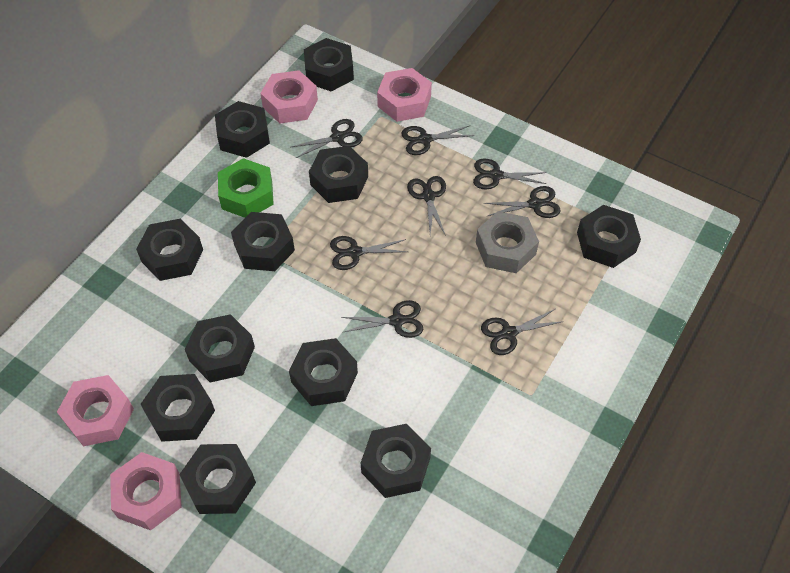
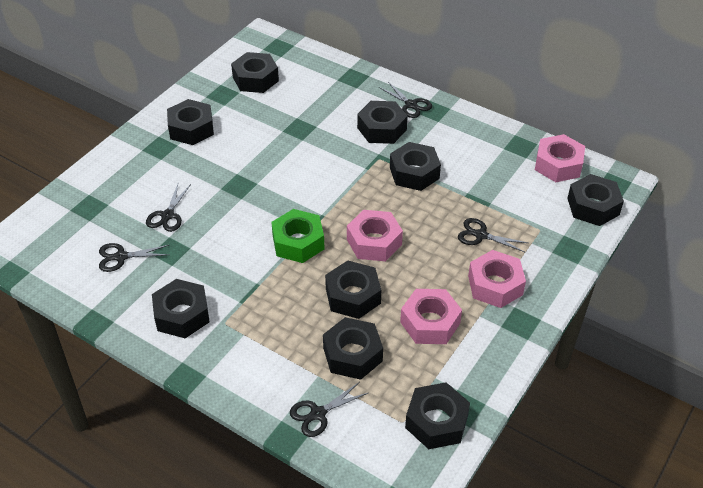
black nut: [136,219,203,281] [141,374,215,442] [179,444,256,514] [185,314,255,382] [215,101,270,158] [231,212,295,271] [289,338,358,406] [304,38,354,92] [309,146,368,203] [361,424,431,498] [577,205,641,268] = 11 -> [152,279,210,338] [167,99,214,145] [231,52,279,93] [323,317,383,380] [325,260,381,319] [357,101,408,144] [390,142,441,191] [405,382,470,449] [567,174,624,226] = 9
black scissors: [291,119,363,158] [330,236,408,270] [341,300,423,338] [401,125,474,155] [407,176,446,236] [473,159,547,189] [481,309,563,355] [484,186,561,218] = 8 -> [99,243,169,272] [146,184,191,232] [290,382,368,437] [379,82,432,118] [458,218,528,253] = 5
grey nut: [476,211,539,273] = 1 -> none = 0

